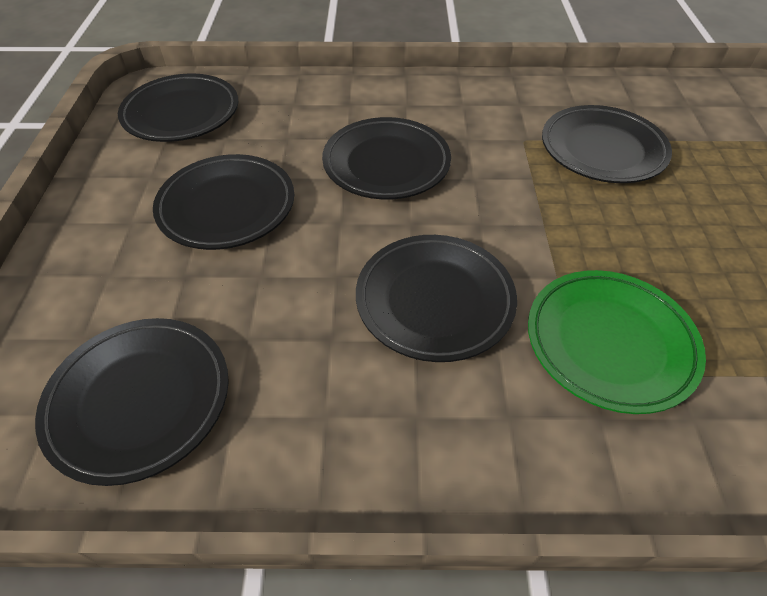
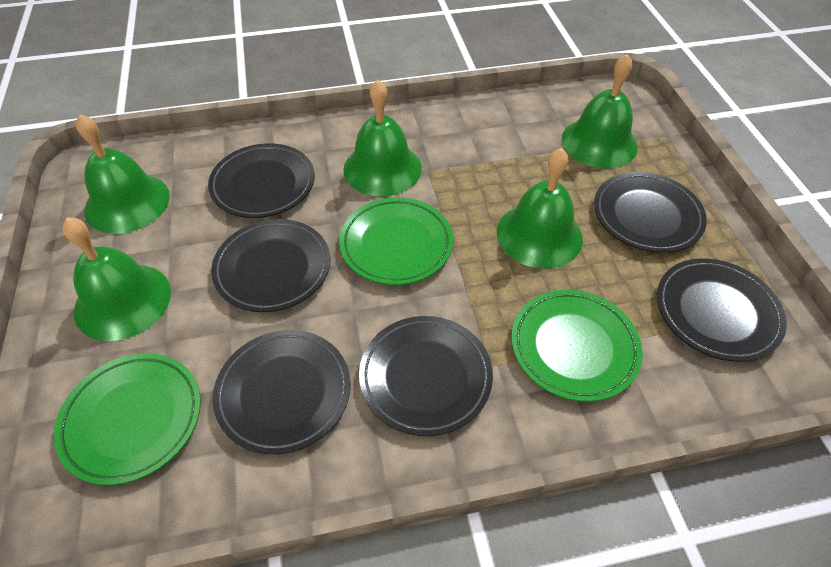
green bell: none = 0 -> [62,217,171,341] [76,114,170,234] [343,80,422,197] [497,148,583,269] [562,54,638,169] = 5
green plate: [528,270,706,414] = 1 -> [54,353,201,485] [339,197,453,285] [511,289,643,402] = 3

